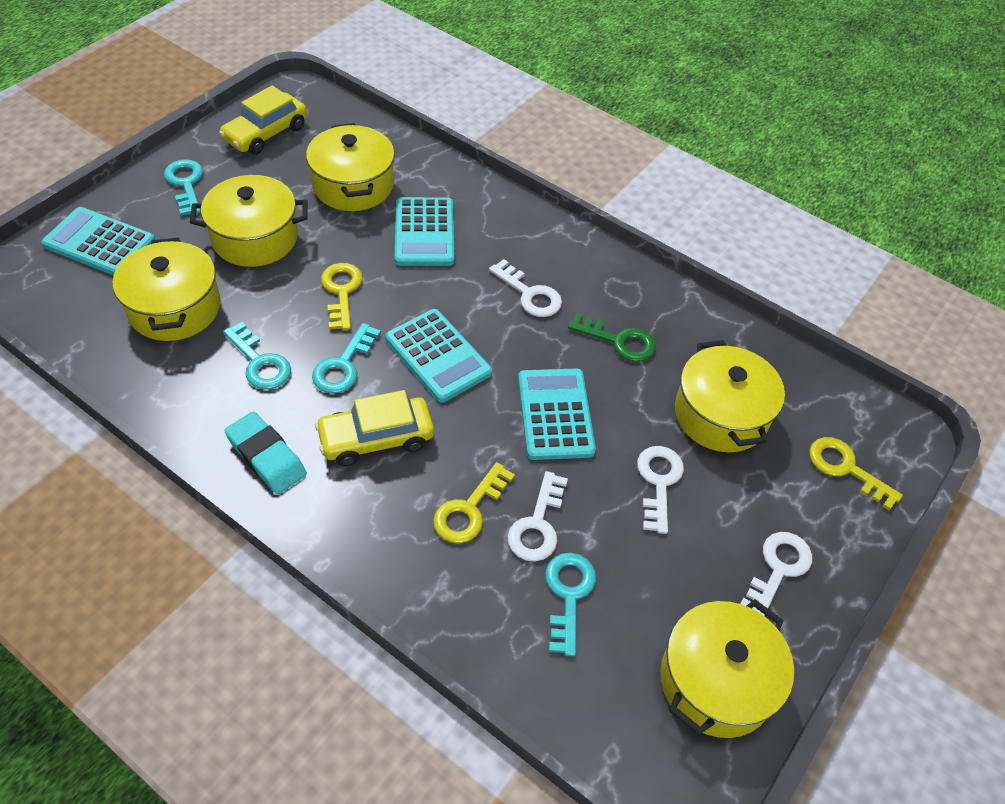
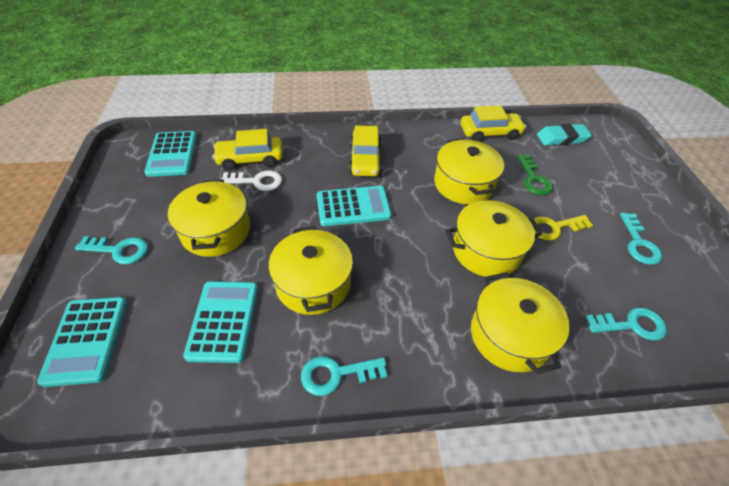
white key: [489,259,562,317] [507,471,568,561] [637,446,684,534] [740,532,812,616] = 4 -> [221,170,282,191] = 1
yellow car: [219,86,307,155] [315,390,434,466] = 2 -> [212,129,283,170] [349,126,382,176] [461,105,526,142] = 3
yellow key: [321,263,363,330] [433,462,515,543] [809,437,903,510] = 3 -> [533,215,594,241] = 1

